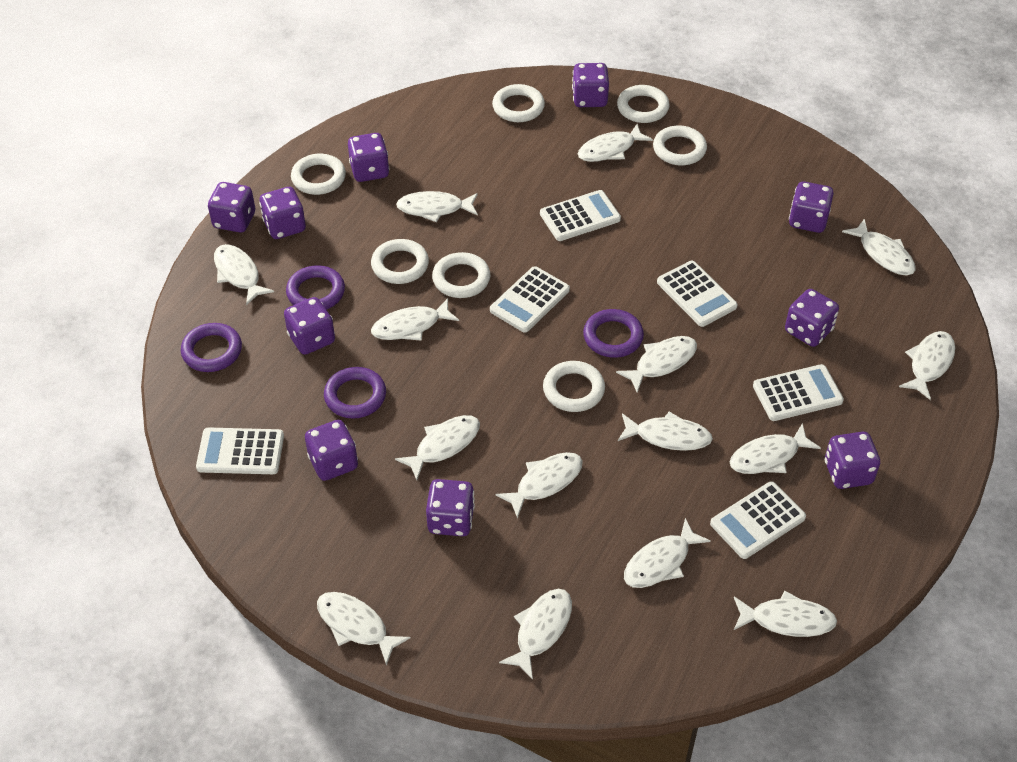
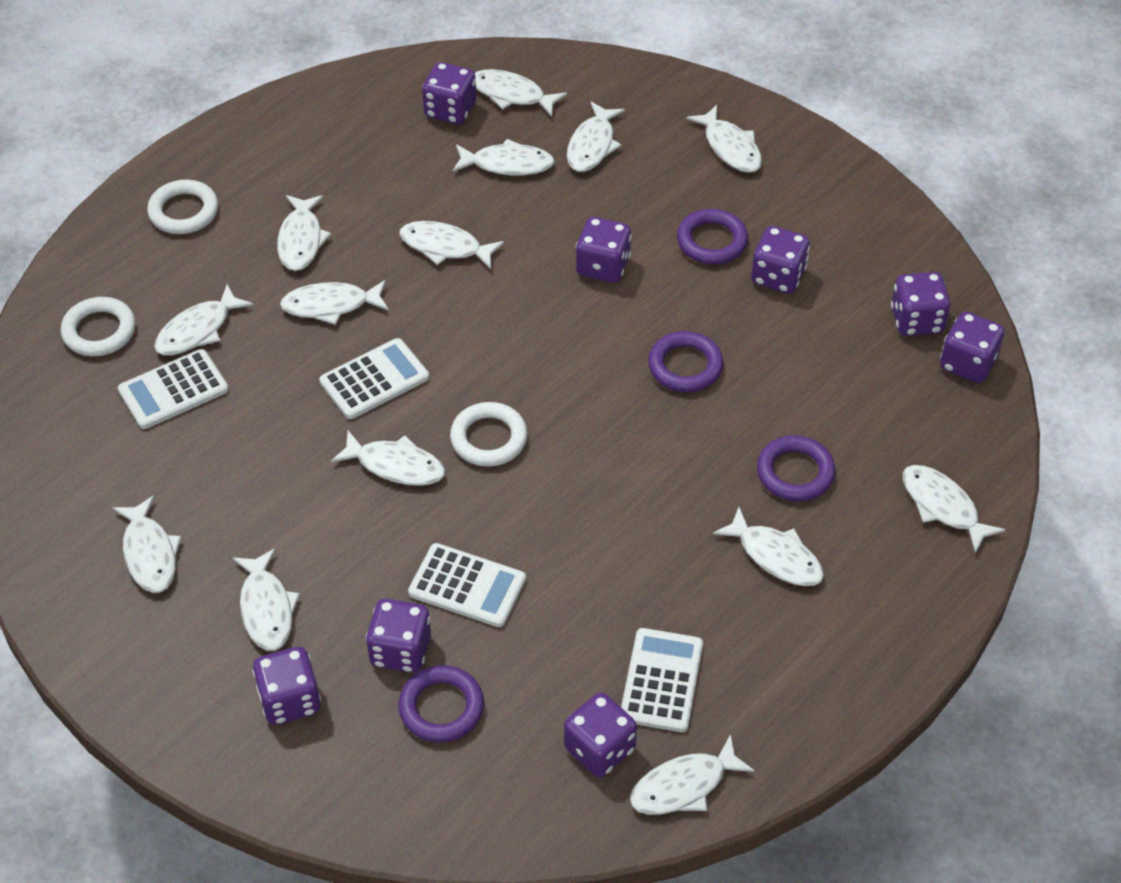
purple dice: [208,182,255,232] [259,187,306,239] [284,297,335,355] [305,420,358,481] [348,133,390,182] [426,479,475,536] [572,63,609,107] [785,289,839,347] [789,181,834,233] [825,432,880,489] = 10 -> [252,647,321,725] [366,599,431,673] [422,62,476,124] [564,693,637,777] [576,217,632,283] [751,226,810,294] [891,272,950,336] [940,312,1005,383] = 8
white calculator: [196,427,284,474] [490,266,570,333] [540,190,621,241] [657,261,738,327] [710,481,806,559] [753,364,844,421] = 6 -> [118,349,229,429] [319,338,429,419] [408,543,526,627] [621,628,703,732] = 4
white fish: [214,244,274,305] [317,592,410,666] [371,298,459,341] [395,415,480,480] [396,191,478,222] [495,452,583,518] [499,589,572,680] [578,124,653,162] [616,336,697,393] [618,411,713,451] [624,518,711,588] [730,423,821,474] [734,591,837,637] [842,219,915,275] [899,331,955,400] = 15 -> [112,495,181,593] [154,284,253,355] [233,548,300,651] [277,195,331,271] [280,280,389,325] [331,431,445,486] [399,221,504,269] [452,139,555,176] [475,69,567,117] [567,102,625,172] [630,734,755,815] [686,105,762,173] [713,507,824,586] [903,465,1005,553] = 14
white ring: [291,154,346,195] [371,239,429,284] [432,252,490,298] [492,84,545,122] [543,361,605,412] [617,85,670,123] [653,125,707,165] = 7 -> [61,297,136,356] [147,180,218,234] [450,402,528,467] = 3

